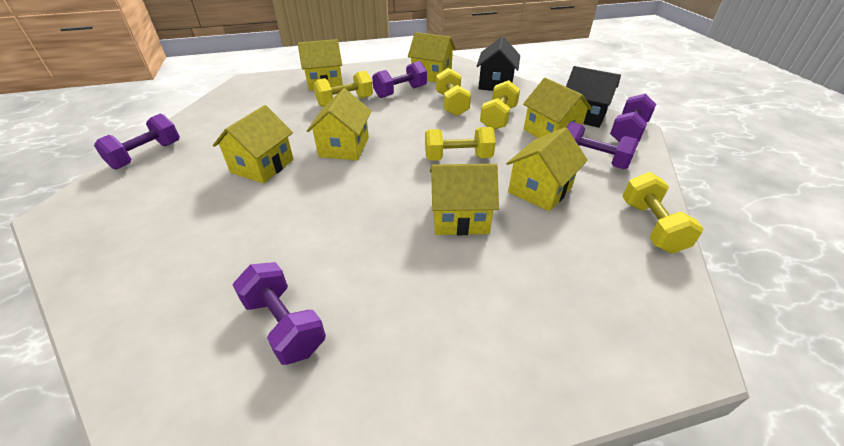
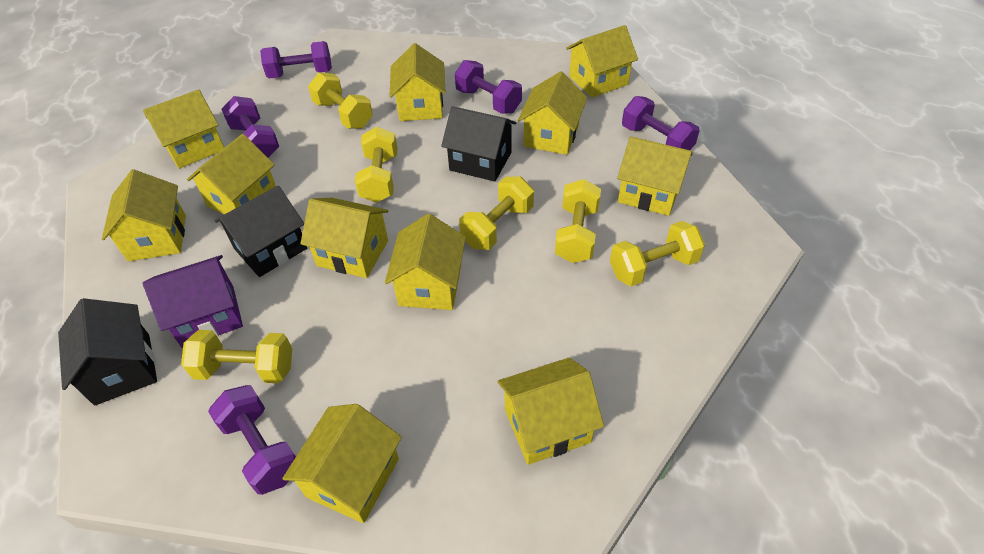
black house: [477,36,520,91] [566,66,621,128] = 2 -> [58,298,157,406] [215,185,307,277] [441,106,516,182] = 3
purple house: none = 0 -> [143,255,243,348] = 1
yellow dumbbell: [313,71,373,107] [425,127,496,161] [436,68,471,116] [480,80,520,130] [622,172,704,253] = 5 -> [181,330,292,383] [308,72,373,129] [355,127,398,203] [459,176,534,250] [555,179,601,263] [610,221,705,286] = 6
yellow house: [213,105,294,184] [297,39,343,91] [307,88,372,160] [408,32,456,82] [430,164,499,235] [506,127,588,211] [523,77,593,138] = 7 -> [102,169,186,261] [143,89,224,169] [187,134,276,214] [282,404,402,523] [300,198,388,278] [385,214,466,310] [390,43,446,121] [498,358,604,465] [518,71,587,155] [566,25,638,98] [617,136,693,216] = 11

